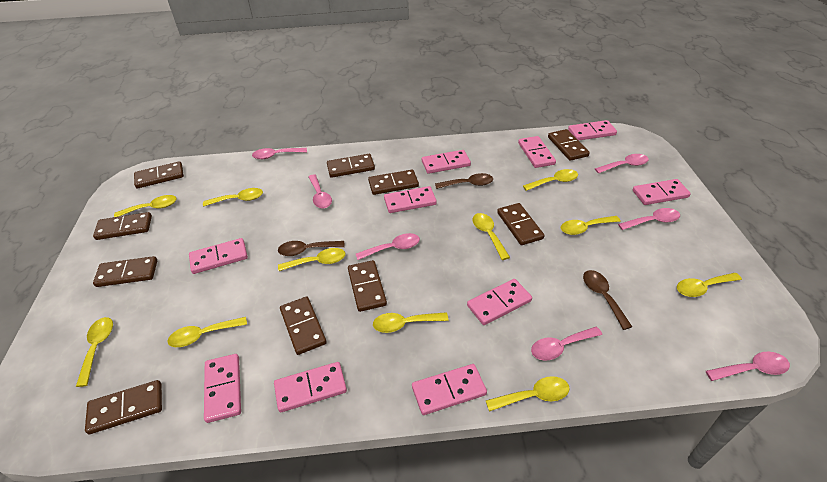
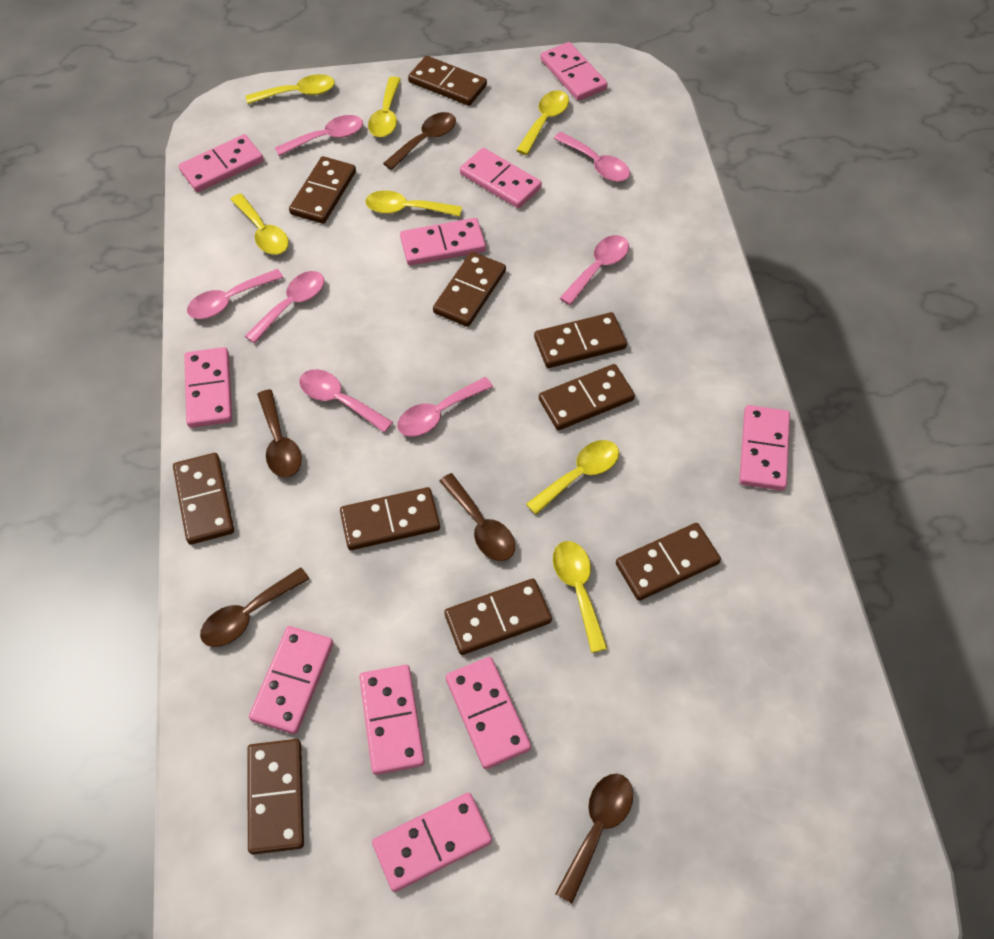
brown spoon: [278,241,345,256] [435,173,493,189] [583,270,632,330] = 3 -> [200,567,310,647] [257,389,302,478] [383,112,456,170] [439,473,515,561] [555,774,633,903] = 5
yellow spoon: [76,317,113,387] [114,195,177,217] [167,317,247,347] [203,188,263,207] [278,248,345,271] [373,312,449,333] [472,213,510,260] [486,376,570,412] [523,169,578,191] [561,216,621,235] [677,273,742,297] = 11 -> [230,193,289,255] [246,74,335,104] [365,191,462,217] [368,77,401,137] [516,90,569,155] [526,440,619,515] [553,541,608,653] = 7

